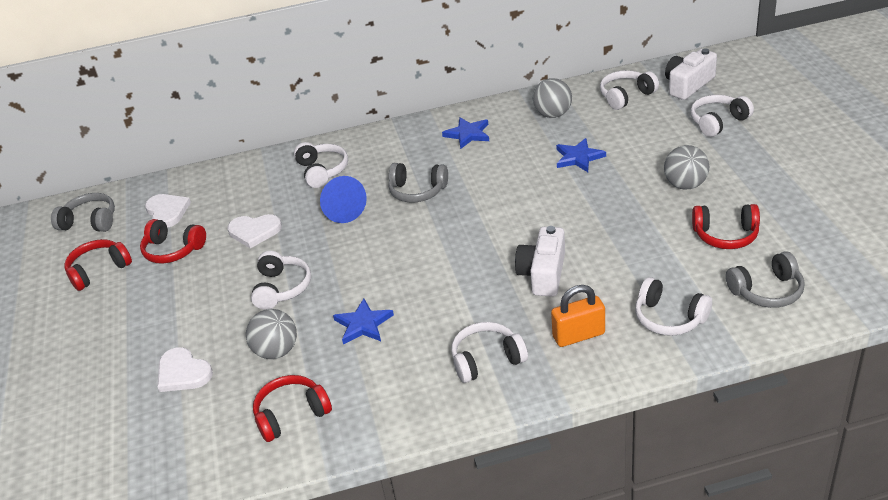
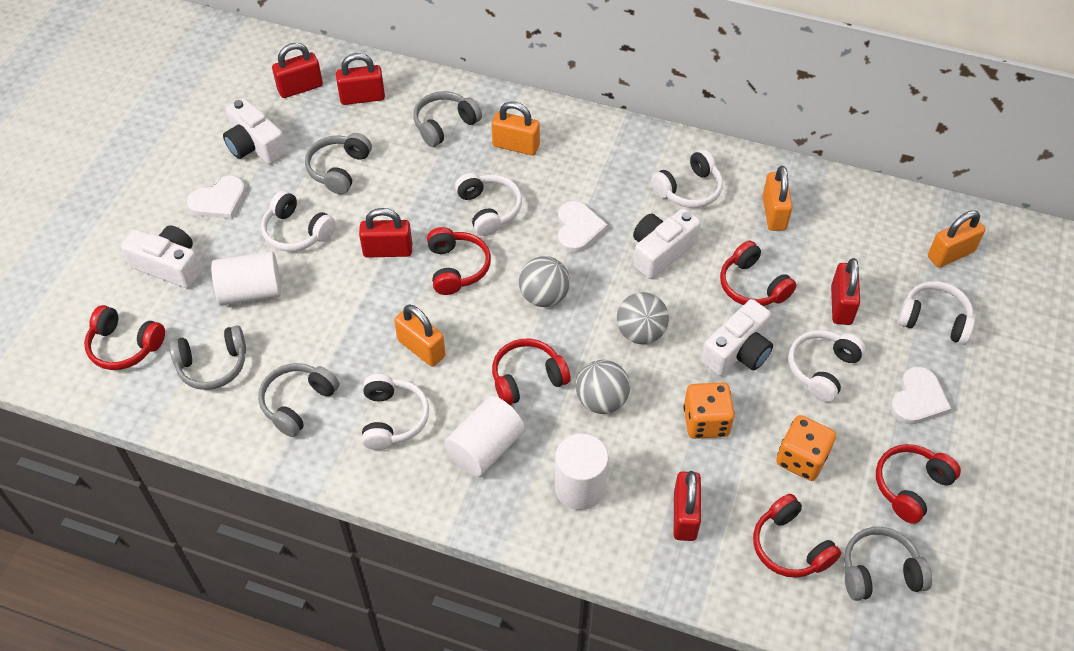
blue cone: [320,176,367,223] = 1 -> none = 0
blue star: [333,299,394,345] [442,117,489,149] [556,138,606,172] = 3 -> none = 0
grey headphones: [51,193,115,232] [388,163,448,203] [726,251,805,308] = 3 -> [169,325,246,390] [258,363,339,437] [305,133,372,194] [413,91,482,147] [844,527,932,601] = 5
orange dice: none = 0 -> [683,382,735,439] [776,415,836,481] = 2
orange padlock: [551,285,605,347] = 1 -> [394,305,445,367] [492,102,540,156] [762,166,792,231] [928,210,985,268] = 4
red headphones: [65,239,132,291] [140,219,206,264] [253,375,332,442] [692,204,760,249] = 4 -> [84,305,165,370] [427,227,491,295] [492,339,571,405] [720,241,797,306] [753,494,841,578] [876,444,961,524] = 6
red padlock: none = 0 -> [272,43,323,98] [336,53,385,105] [359,208,412,258] [674,471,701,541] [831,258,860,325] = 5
white camera: [515,226,565,297] [665,48,717,100] = 2 -> [121,225,201,288] [223,98,287,164] [633,208,701,279] [701,299,773,376] = 4
white cylinder: none = 0 -> [211,251,281,306] [445,396,525,476] [555,434,608,510] = 3

